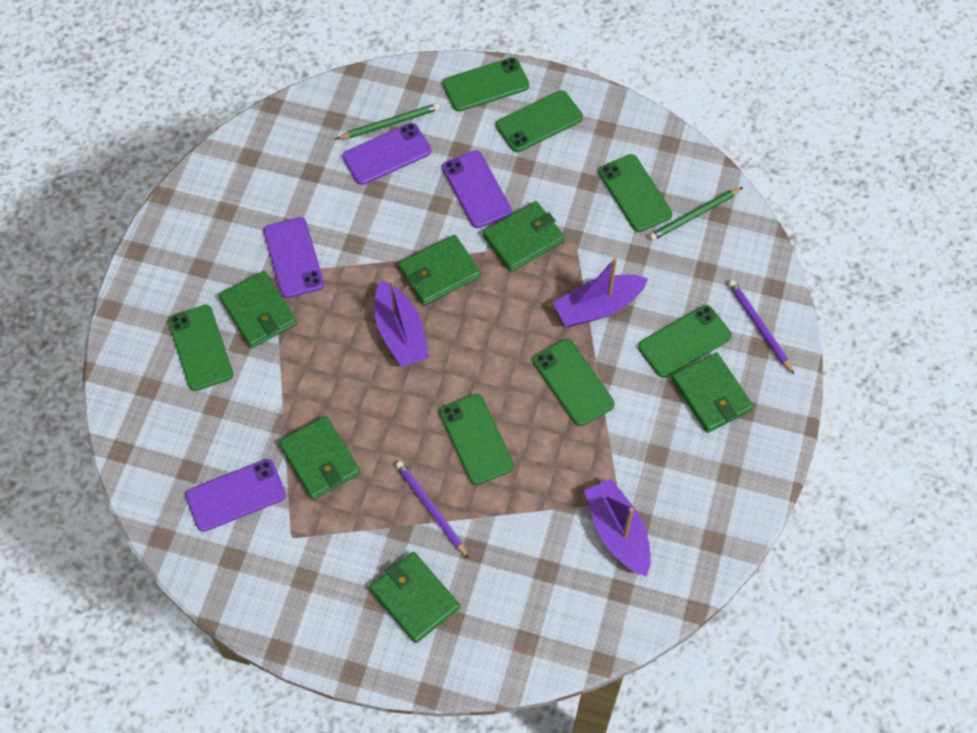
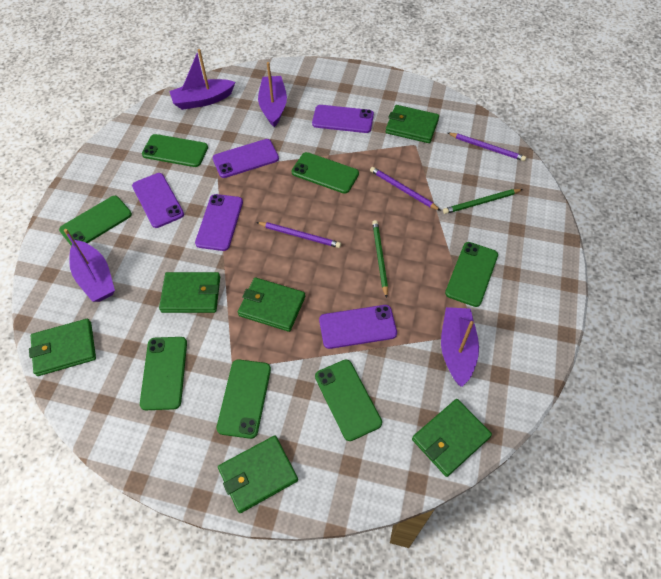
purple boat: [375,279,429,367] [553,257,648,327] [584,479,651,577] = 3 -> [64,229,115,302] [169,49,235,110] [258,62,287,127] [441,307,479,387] = 4
purple pencil: [396,461,469,558] [728,280,794,374] = 2 -> [256,222,341,248] [370,167,441,211] [448,133,526,161] = 3
purple phone: [185,459,286,532] [264,217,324,298] [342,123,431,185] [442,150,512,228] = 4 -> [132,173,184,228] [195,194,243,251] [213,139,279,178] [312,105,374,133] [319,305,397,349] = 5

